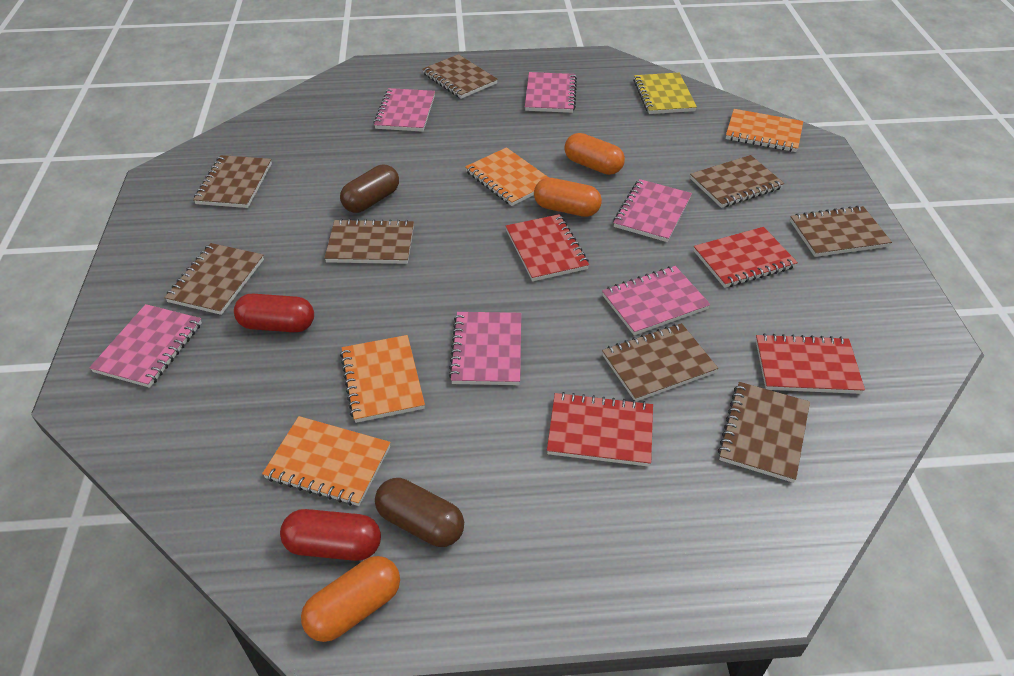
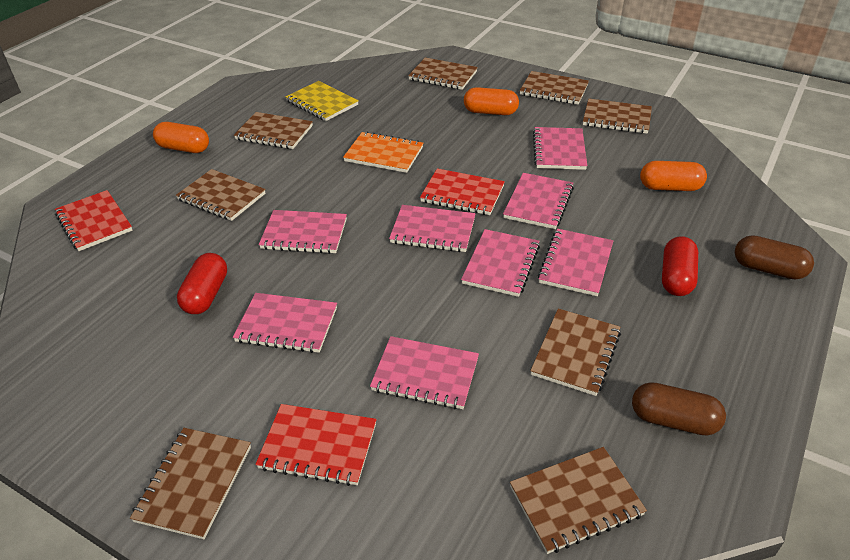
orange notebook: [262,416,391,506] [340,335,425,423] [465,147,549,206] [726,109,803,152] = 4 -> [343,131,423,173] = 1
pink notebook: [89,304,202,388] [373,88,435,132] [449,312,521,385] [525,72,577,113] [602,266,710,335] [613,179,692,242] = 6 -> [233,293,337,353] [259,210,347,254] [370,336,479,409] [389,205,476,252] [461,229,540,297] [503,173,574,229] [533,127,587,170] [538,229,613,296] = 8
red notebook: [506,214,589,281] [547,392,653,467] [694,227,798,288] [756,333,865,394] = 4 -> [55,190,132,251] [255,404,377,486] [420,168,505,215] = 3

